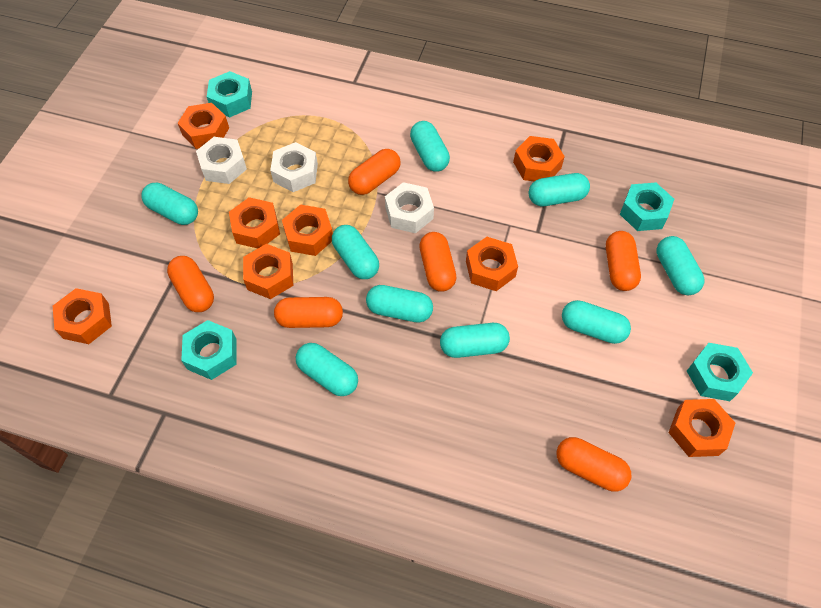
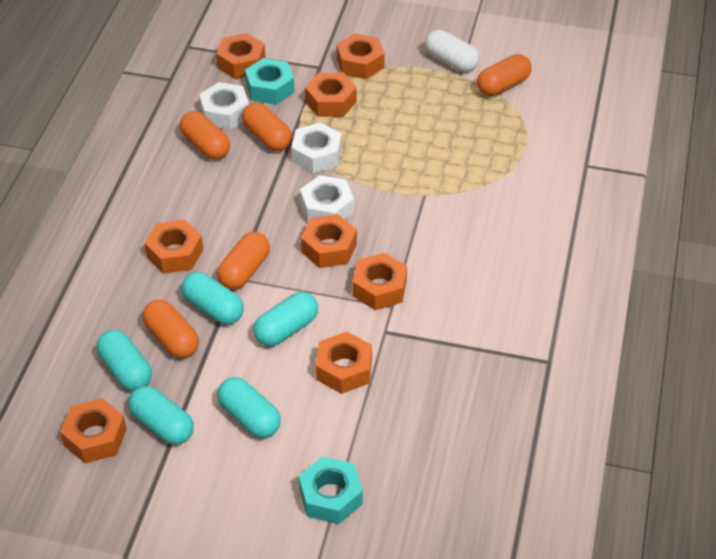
orange capsule: [167,256,214,312] [274,297,343,328] [348,149,400,195] [419,232,456,292] [556,437,631,492] [606,231,641,291] = 6 -> [143,300,199,358] [180,111,230,160] [217,232,270,289] [242,103,292,151] [477,54,532,96] = 5
turquoise capsule: [142,183,198,225] [296,343,358,396] [332,225,379,279] [366,285,433,323] [410,121,450,172] [440,323,510,358] [529,173,590,206] [562,300,631,344] [656,236,704,295] = 9 -> [97,330,152,391] [128,386,194,445] [182,272,244,325] [217,377,281,438] [253,292,318,346] = 5
turquoise nut: [181,320,237,380] [207,71,252,117] [620,182,674,231] [687,343,753,401] = 4 -> [245,58,295,105] [299,456,363,524] = 2
white capsule: none = 0 -> [425,30,479,72] = 1

